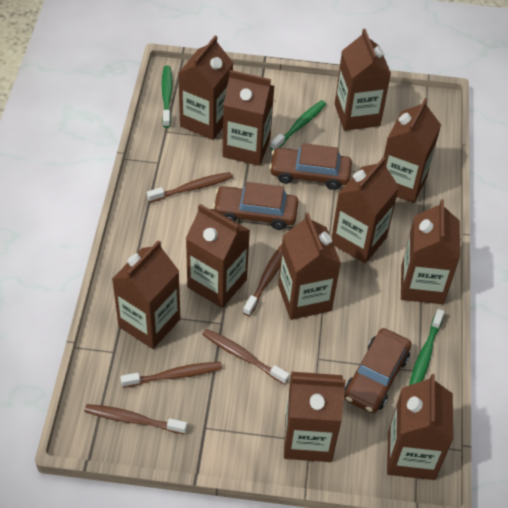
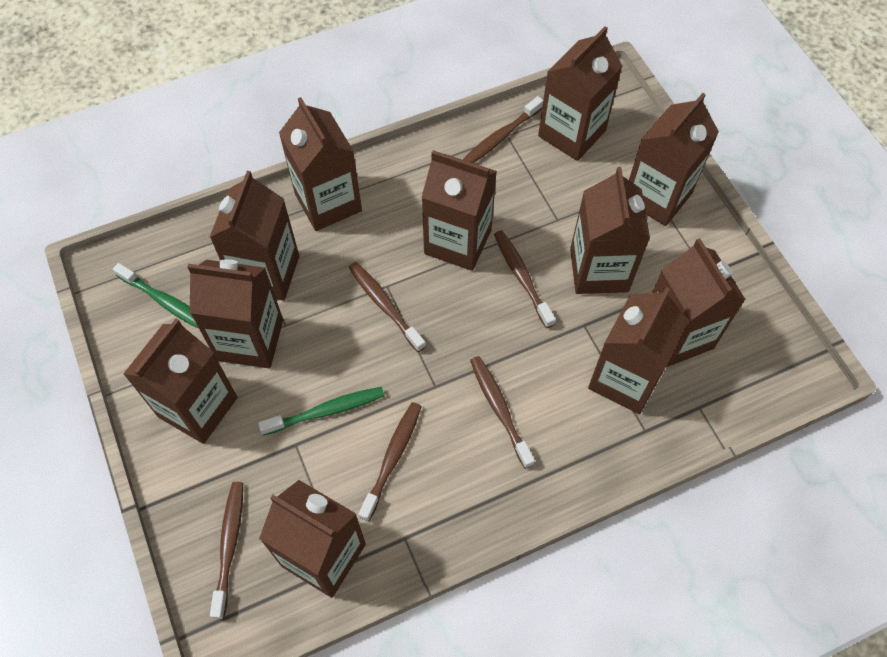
brown car: [213,182,299,230] [269,143,352,190] [344,328,411,413] = 3 -> none = 0
brown toothbrush: [84,404,187,434] [120,362,222,388] [147,172,233,202] [202,329,290,385] [243,244,282,316] = 5 -> [210,482,243,619] [349,262,426,352] [358,402,422,522] [463,96,543,163] [470,356,535,469] [494,230,556,328] = 6
green toothbrush: [161,66,173,128] [270,100,326,150] [409,309,445,385] = 3 -> [113,263,199,329] [258,387,385,436] = 2

